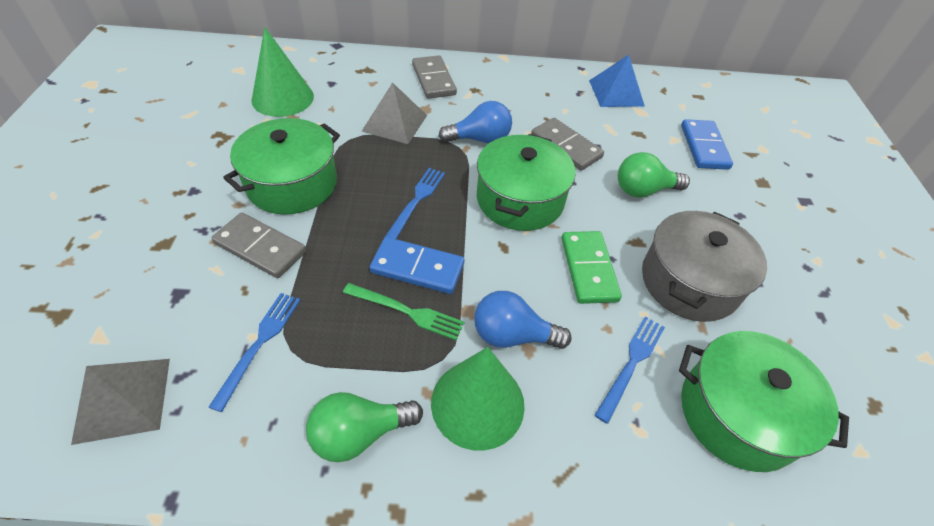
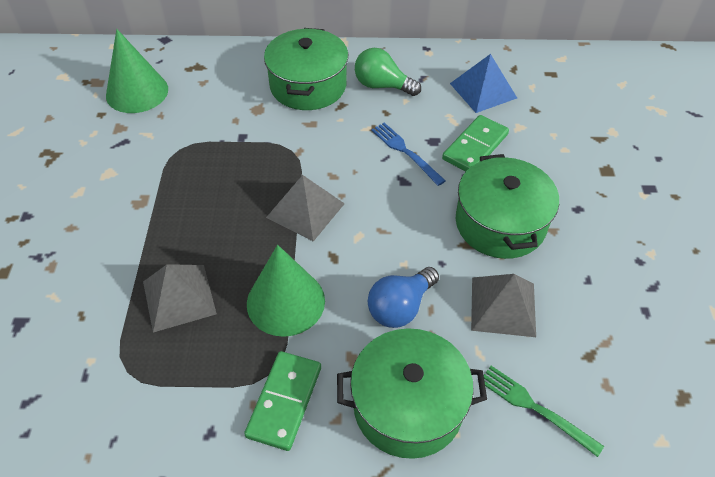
blue domino: [369,237,464,294] [681,119,733,170] = 2 -> none = 0
blue fork: [209,293,300,412] [384,168,445,239] [595,317,665,424] = 3 -> [371,122,446,186] = 1
blue light bulb: [439,101,512,144] [474,291,572,349] = 2 -> [368,267,439,328] = 1
green domino: [562,231,622,304] = 1 -> [244,351,321,451] [442,115,509,171] = 2
green light bulb: [306,392,423,462] [618,152,690,197] = 2 -> [355,48,421,96] = 1
grey domino: [212,212,306,278] [412,55,457,99] [531,118,604,171] = 3 -> none = 0
grey pot: [642,211,767,322] = 1 -> none = 0
grey pyramid: [71,359,170,445] [362,82,427,144] = 2 -> [143,264,217,332] [266,175,345,242] [471,274,536,337] = 3

